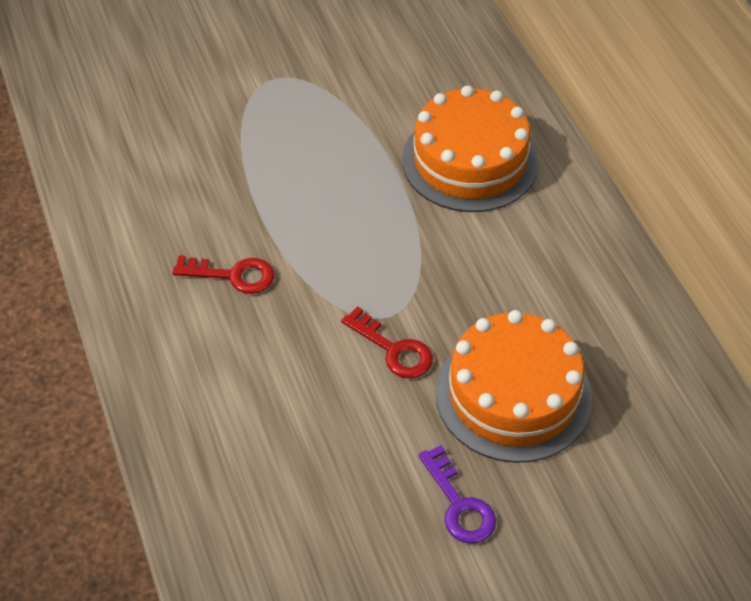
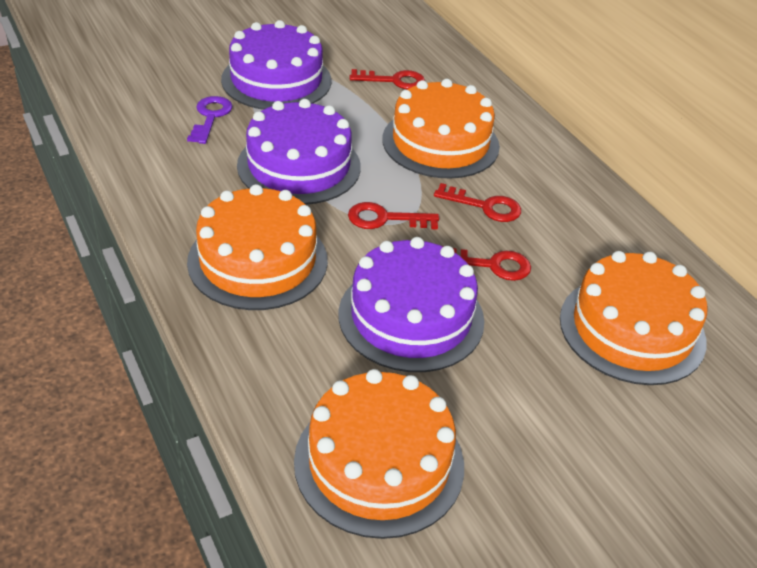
orange cake: [402,85,538,212] [436,310,592,463] = 2 -> [187,184,328,310] [294,369,464,539] [382,79,500,179] [560,251,707,385] = 4
purple cake: none = 0 -> [221,20,331,110] [237,99,361,205] [338,237,484,372] = 3
red key: [172,255,274,294] [341,306,433,378] = 2 -> [348,202,439,229] [350,69,425,89] [434,183,521,222] [443,246,531,281] = 4

